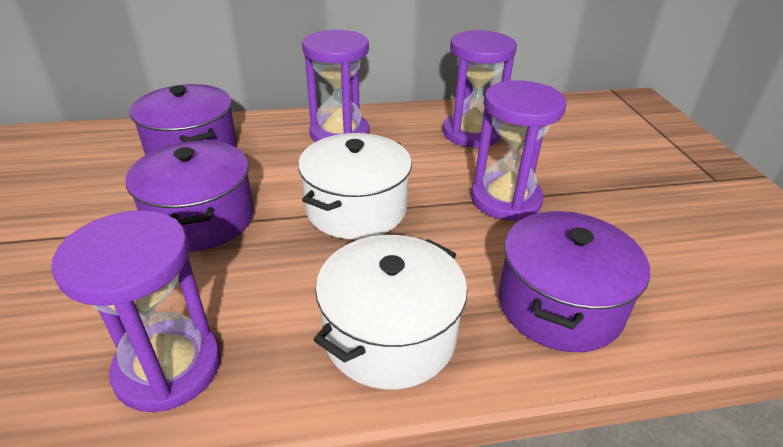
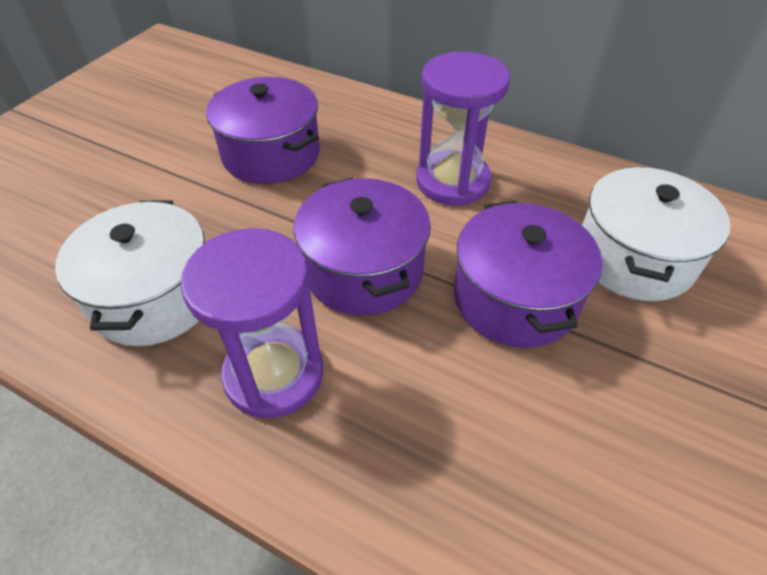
purple hourglass: [51,210,221,412] [302,30,370,142] [443,30,517,148] [471,80,567,221] = 4 -> [180,228,323,418] [416,52,510,206] = 2

